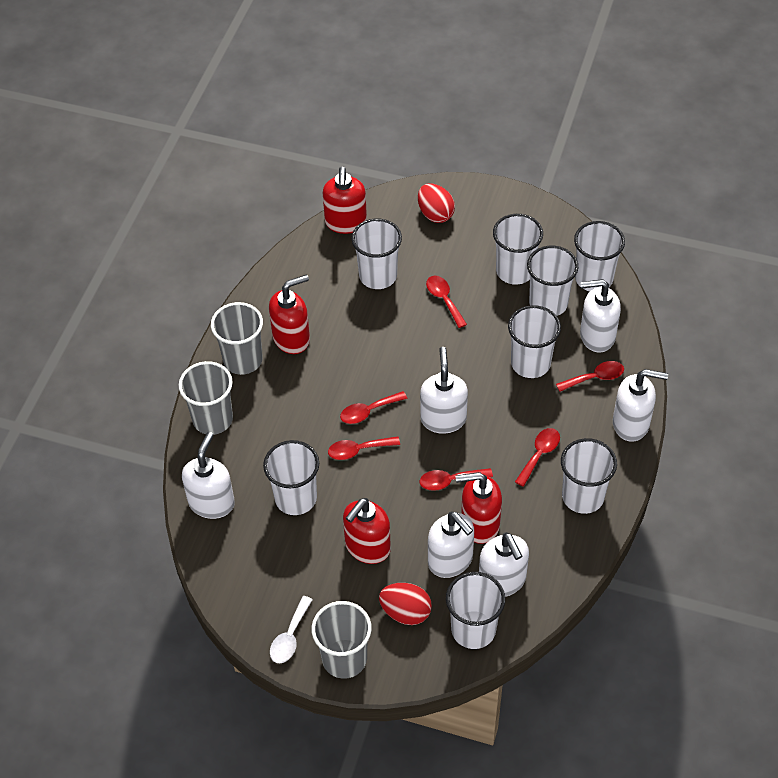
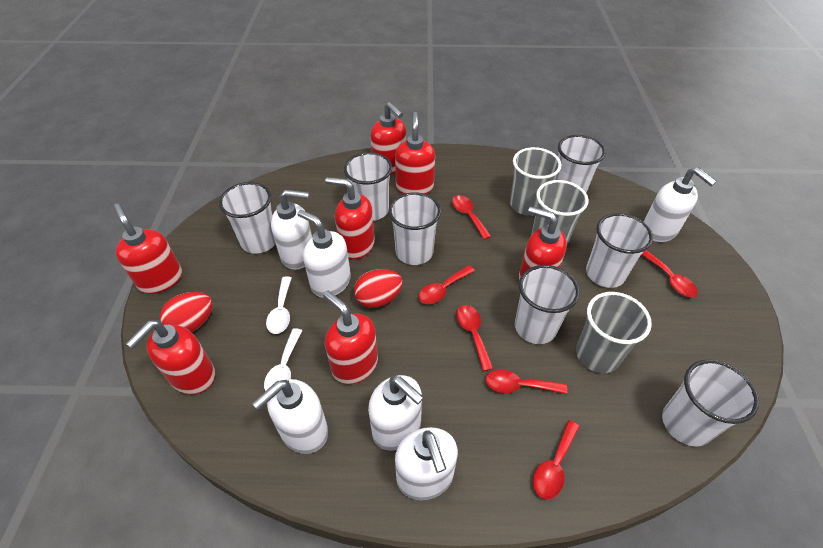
red soap dispenser: [269,274,310,354] [323,167,367,234] [343,498,391,564] [455,472,502,544] = 4 -> [113,204,182,294] [126,320,215,395] [323,290,378,384] [325,177,375,259] [370,102,406,174] [395,112,435,194] [519,206,567,281] = 7
white cup: [263,440,319,515] [351,218,402,289] [446,572,505,649] [493,214,543,285] [508,305,561,378] [527,246,578,316] [561,438,617,514] [574,221,625,291] = 8 -> [219,182,276,254] [344,152,392,221] [388,192,441,265] [515,265,580,344] [554,135,606,193] [586,213,653,288] [662,359,759,447] = 7
white spoon: [270,596,313,663] = 1 -> [264,328,303,391] [266,276,292,334] = 2

